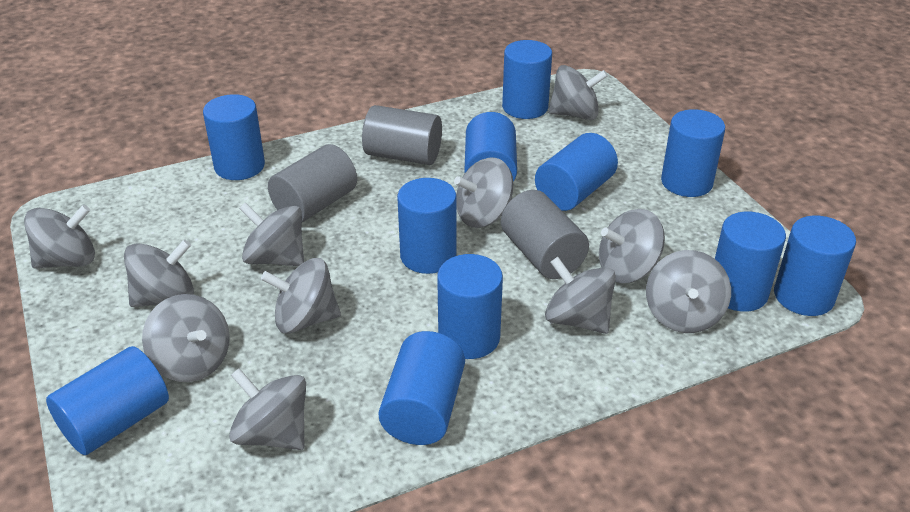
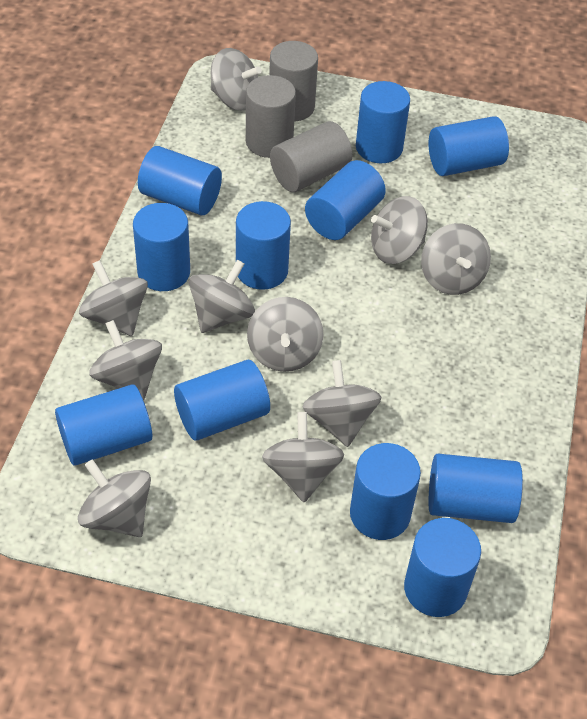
grey spinning top: [24,205,95,269] [124,239,194,307] [142,294,230,382] [229,368,306,450] [239,202,304,266] [261,258,341,334] [454,158,513,228] [545,257,616,334] [548,65,608,120] [599,209,665,283] [646,250,731,333] = 11 -> [78,459,151,537] [79,260,148,336] [89,320,162,400] [189,260,255,333] [211,48,261,111] [247,297,324,372] [262,412,344,502] [302,360,381,447] [371,196,428,264] [421,223,491,295] = 10

